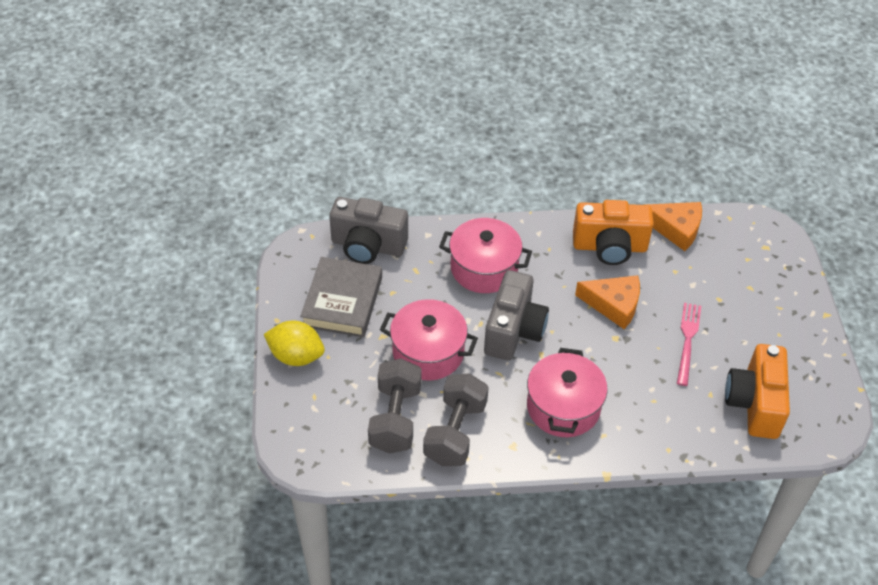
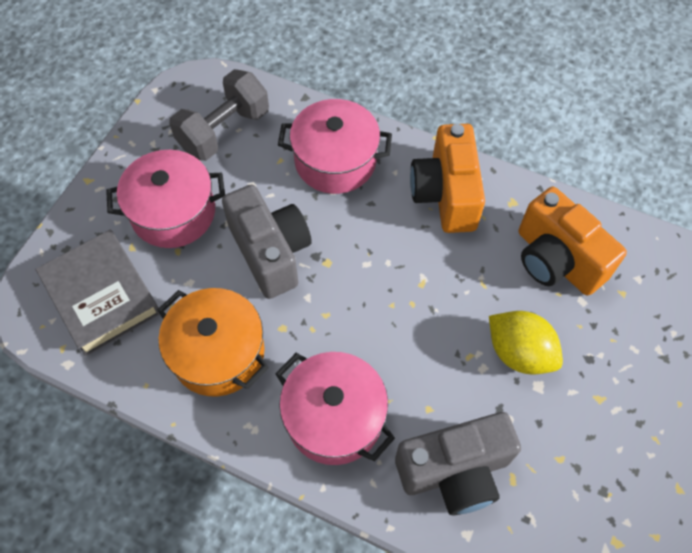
grey dumbbell: [368,358,421,454] [423,373,489,466] = 2 -> [169,69,269,161] = 1
orange cheese: [575,275,640,329] [645,202,702,251] = 2 -> none = 0
orange pot: none = 0 -> [157,288,269,396] = 1
pink fork: [677,303,701,386] = 1 -> none = 0

